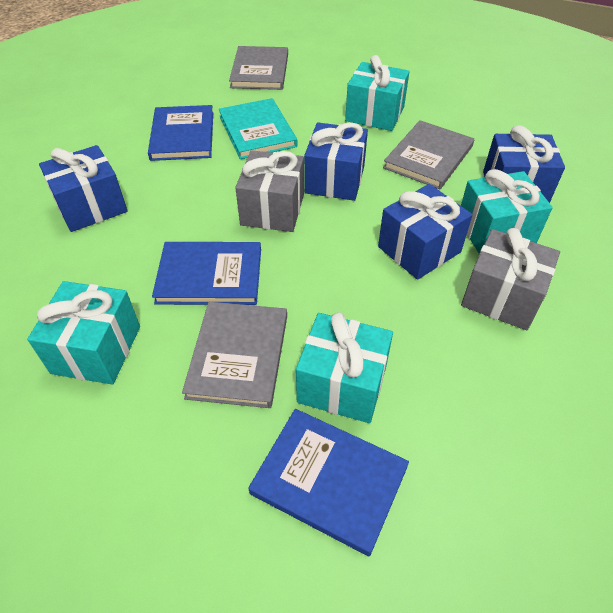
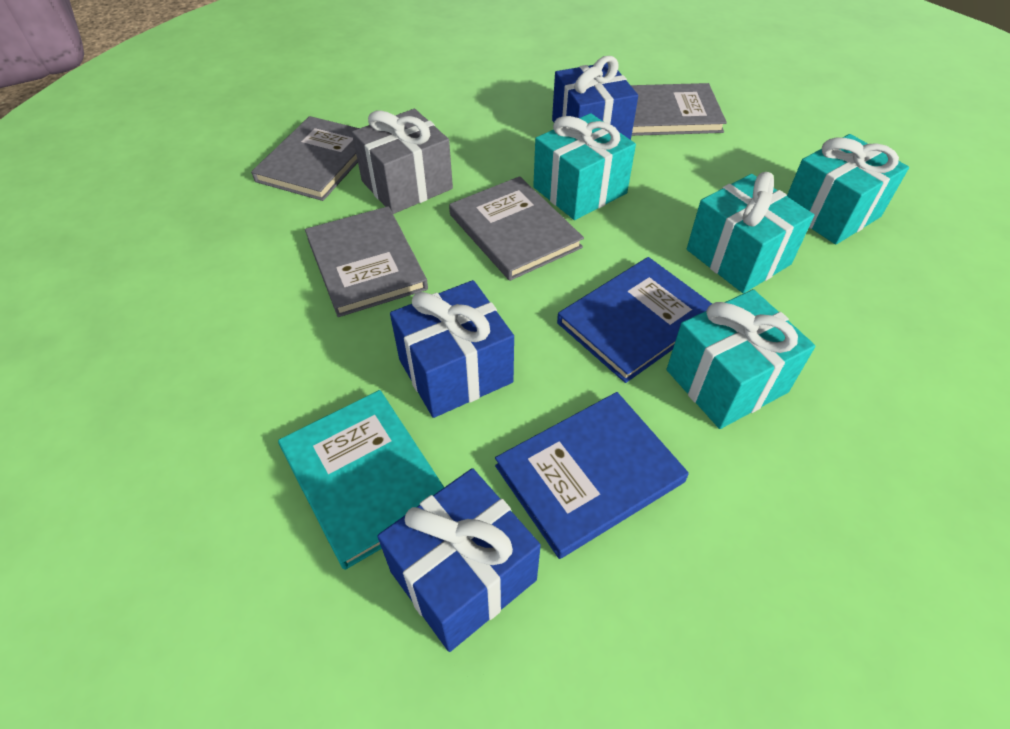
blue book: [148,105,213,161] [152,242,261,305] [248,409,409,556] = 3 -> [495,392,689,559] [557,257,712,383] = 2
blue gift: [39,145,128,232] [304,122,368,201] [378,184,473,280] [483,125,565,203] = 4 -> [377,468,541,652] [390,280,514,418] [552,56,638,140] = 3
grey book: [182,302,287,408] [229,46,288,90] [383,120,474,189] = 3 -> [251,116,359,201] [305,206,428,317] [449,176,584,281] [631,83,727,136] = 4
grey gift: [235,150,304,232] [461,228,560,330] = 2 -> [352,109,453,214] = 1

